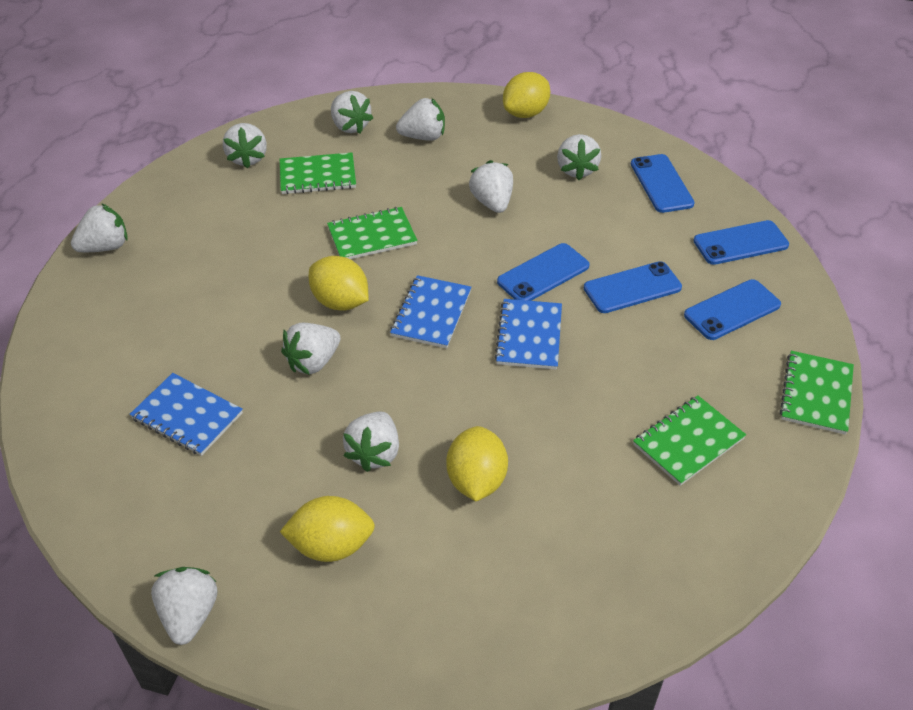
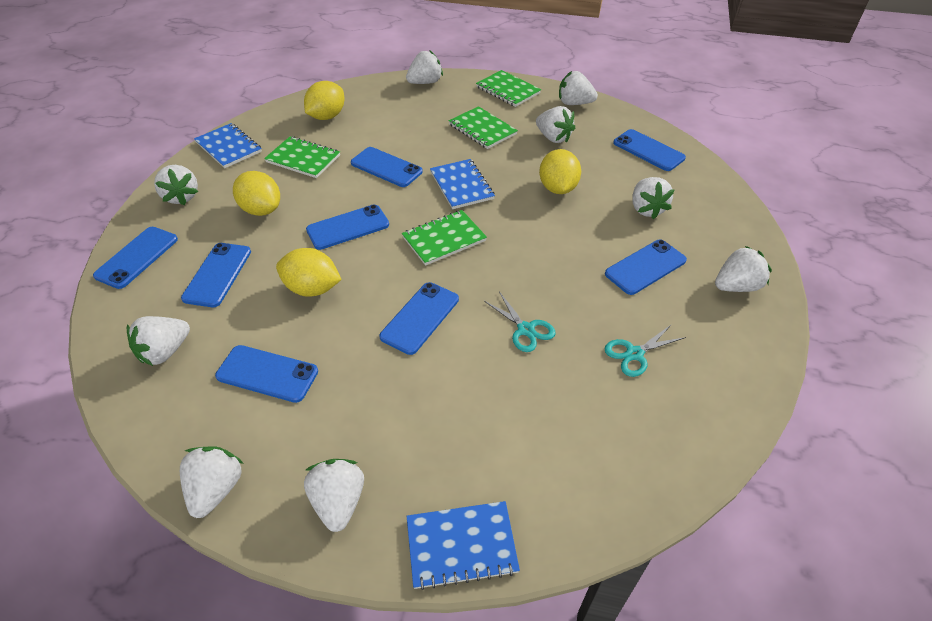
blue phone: [497,243,590,301] [584,261,682,313] [631,154,695,213] [684,279,781,340] [693,220,789,265] = 5 -> [93,227,178,289] [181,243,251,307] [215,345,318,403] [306,204,389,250] [351,147,423,187] [380,282,459,355] [605,240,687,295] [613,129,686,171] = 8
turquoise scissors: none = 0 -> [484,292,556,352] [604,324,686,377] = 2

